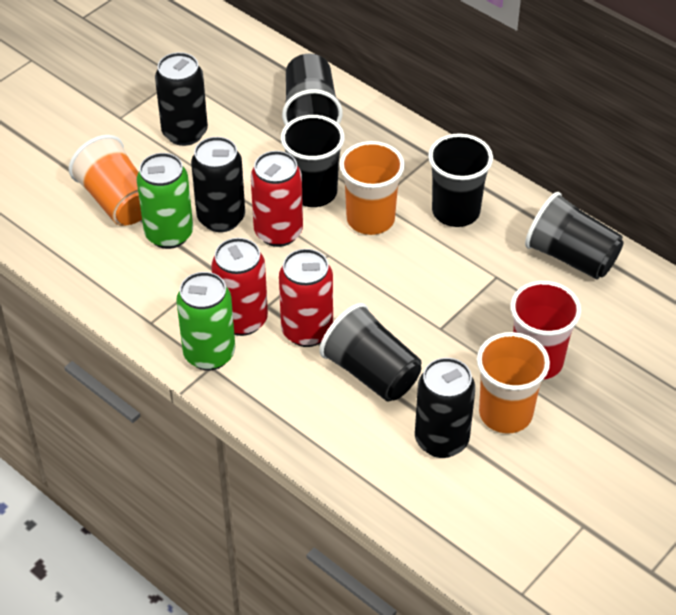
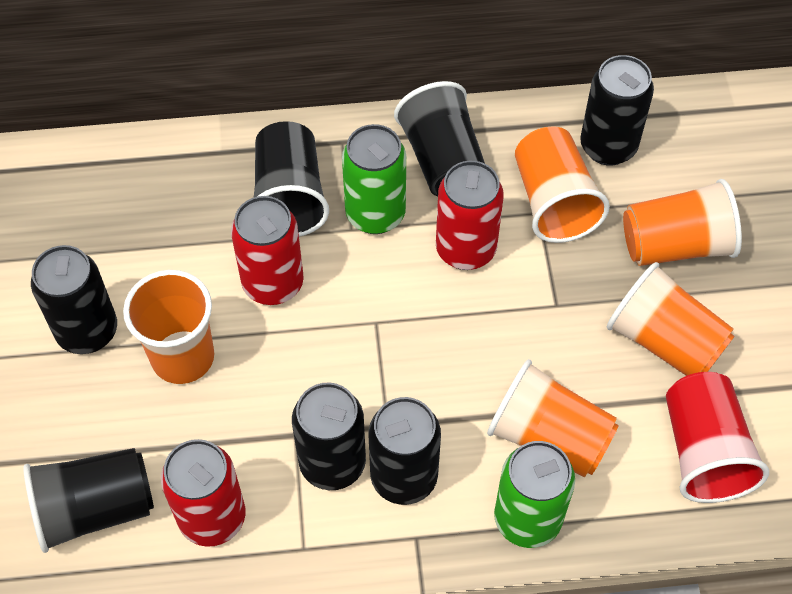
black can: [155,52,208,146] [191,137,245,232] [415,358,475,458] = 3 -> [31,245,117,354] [292,383,366,490] [369,397,441,505] [580,55,654,166] = 4
black cup: [281,115,345,207] [282,54,342,125] [319,303,421,401] [428,133,493,227] [525,192,624,279] = 5 -> [23,448,154,553] [254,121,329,237] [394,81,485,196] = 3
orange cup: [69,135,142,226] [339,141,405,235] [477,332,550,434] = 3 -> [123,270,214,384] [487,359,619,478] [515,126,610,243] [607,262,735,376] [623,179,742,266] = 5

